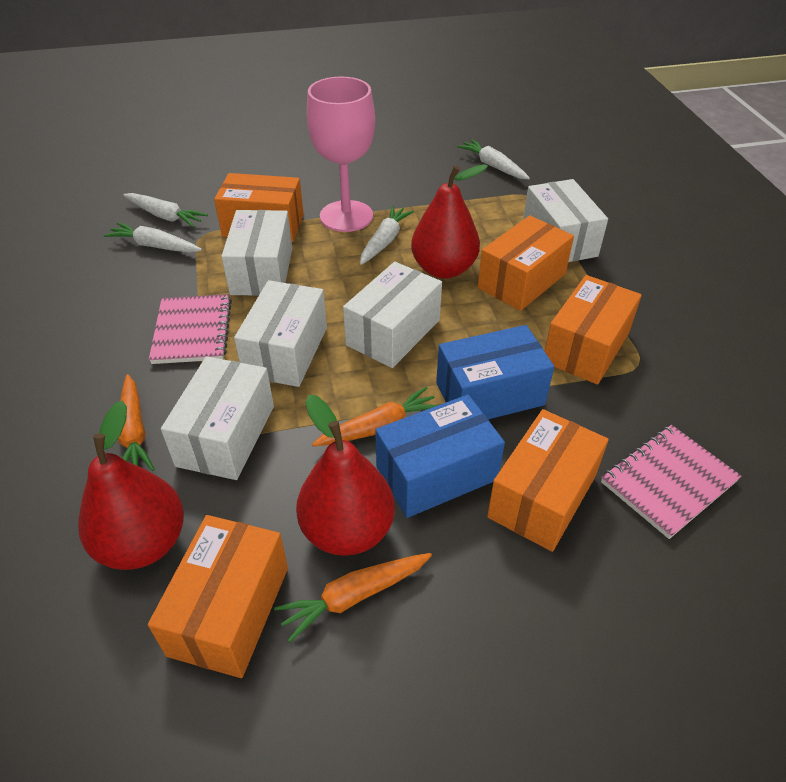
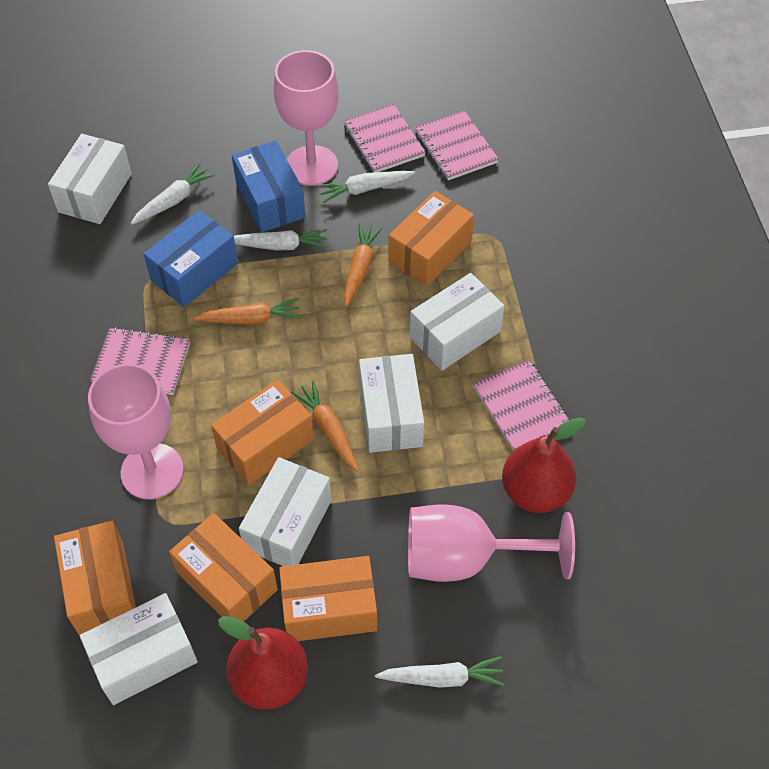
pink goblet: [307,77,375,232] = 1 -> [88,363,184,499] [274,50,339,186] [408,505,575,582] = 3
pink notebook: [149,294,232,364] [601,425,742,539] = 2 -> [90,327,190,395] [344,104,426,172] [415,110,499,180] [473,360,571,451] = 4
red pear: [78,401,184,570] [296,395,395,556] [411,164,488,279] = 3 -> [218,616,308,710] [502,417,586,513] = 2

